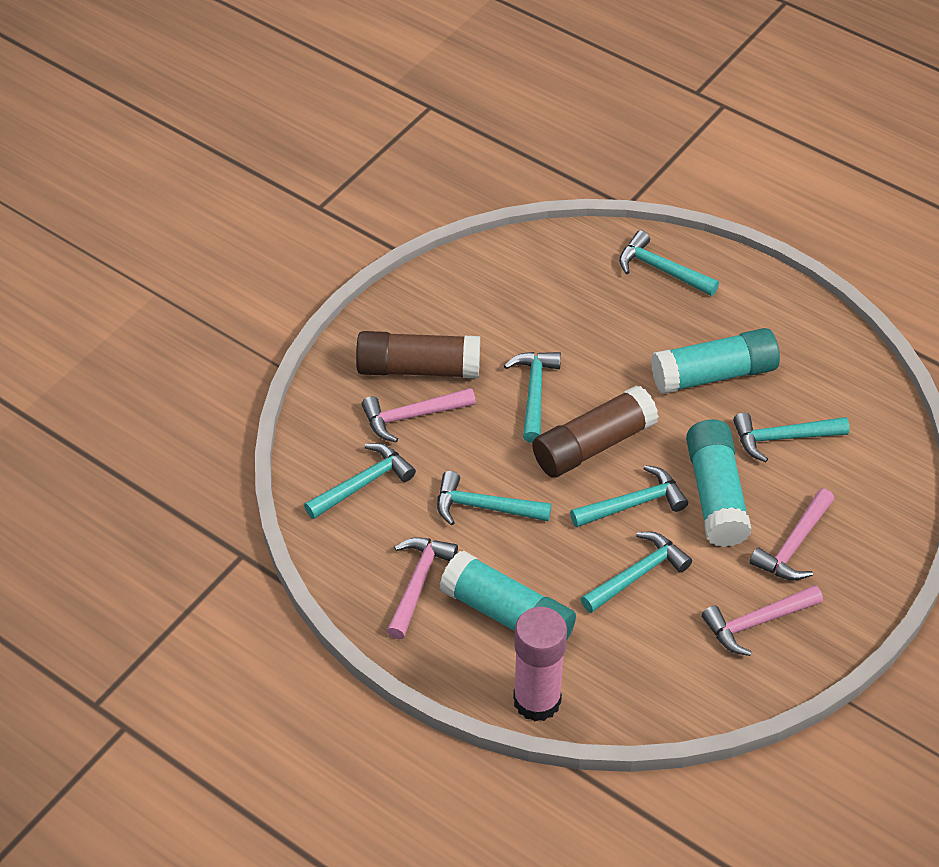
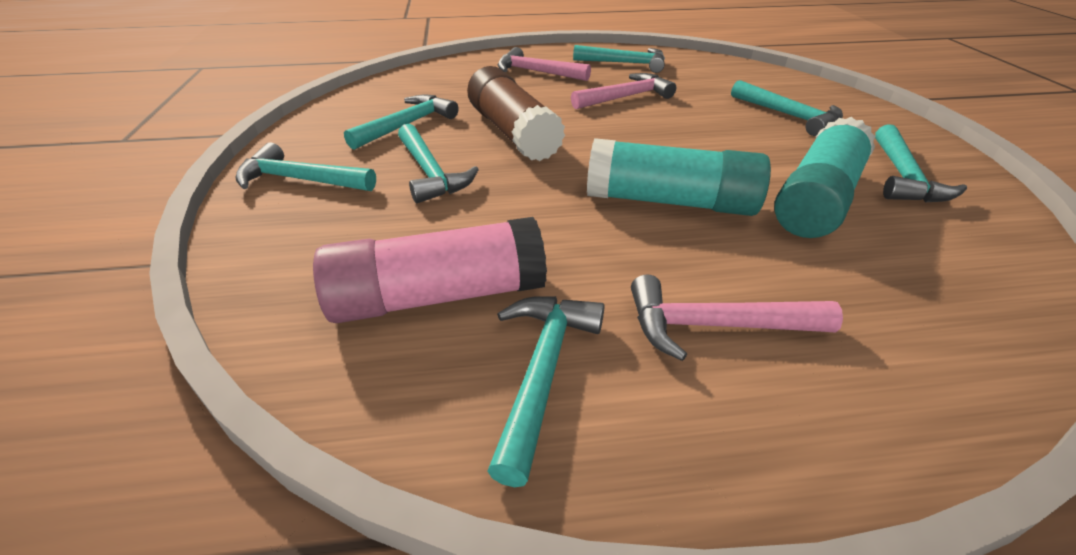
brown glue stick: [356,331,480,379] [532,385,659,478] = 2 -> [467,66,565,161] = 1
pink hammer: [362,388,476,443] [387,537,458,639] [702,585,823,656] [749,488,834,581] = 4 -> [498,47,591,81] [571,73,676,109] [631,274,843,361] = 3
turquoise glue stick: [439,550,576,641] [651,328,780,394] [686,419,751,547] = 3 -> [587,138,771,216] [774,117,876,238] = 2

